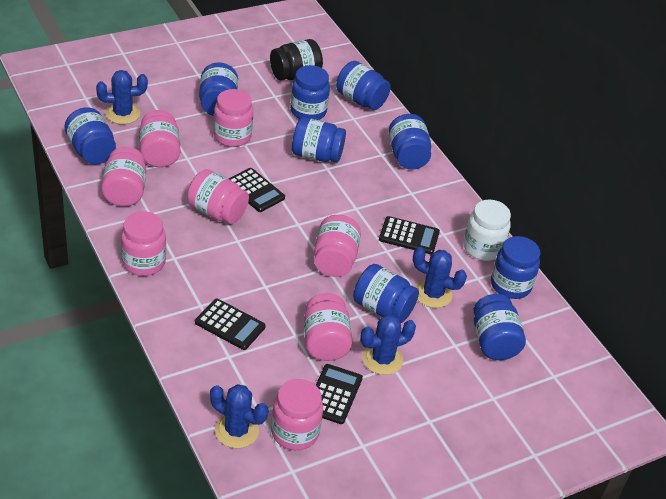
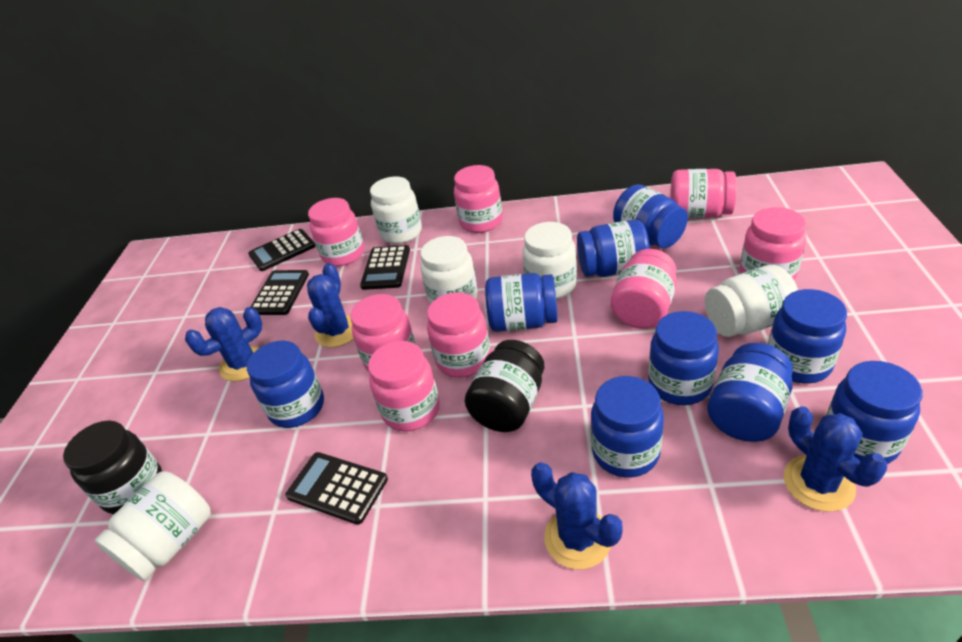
black jar: [270,39,323,80] = 1 -> [63,421,162,514] [465,340,545,432] = 2
white jar: [464,200,511,261] = 1 -> [95,471,211,581] [370,177,422,244] [420,236,478,304] [522,222,577,299] [705,265,798,337] = 5

